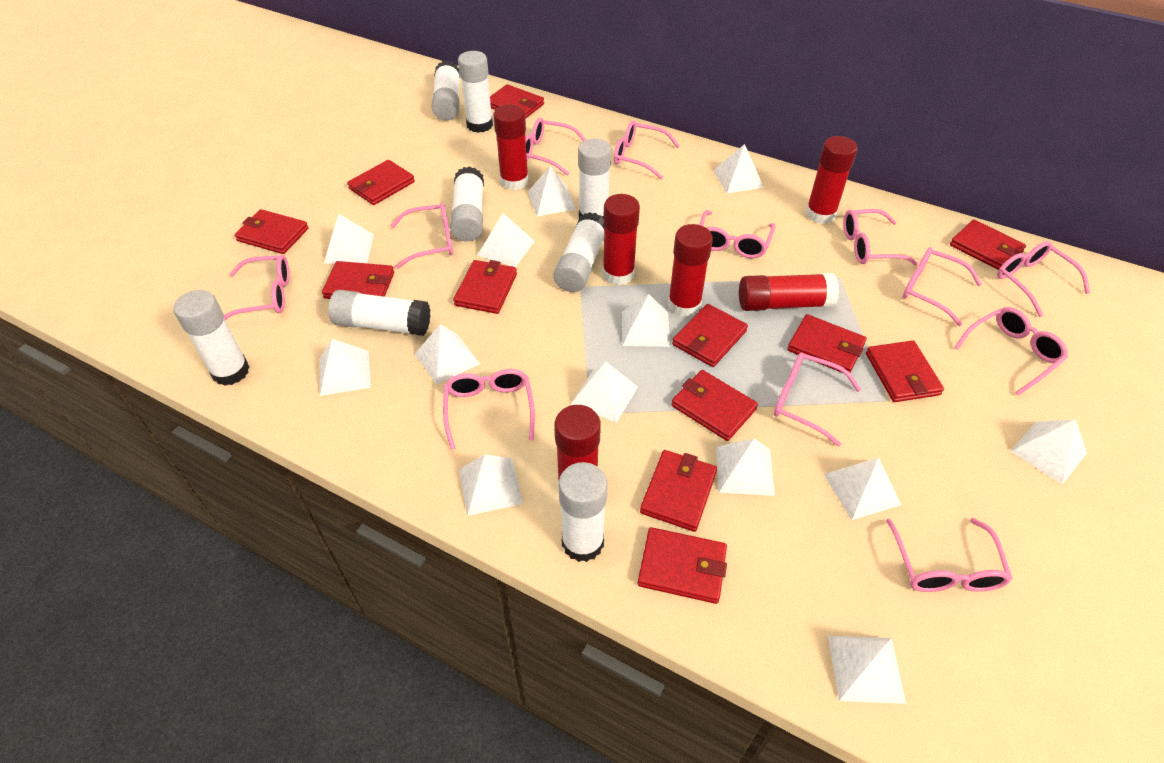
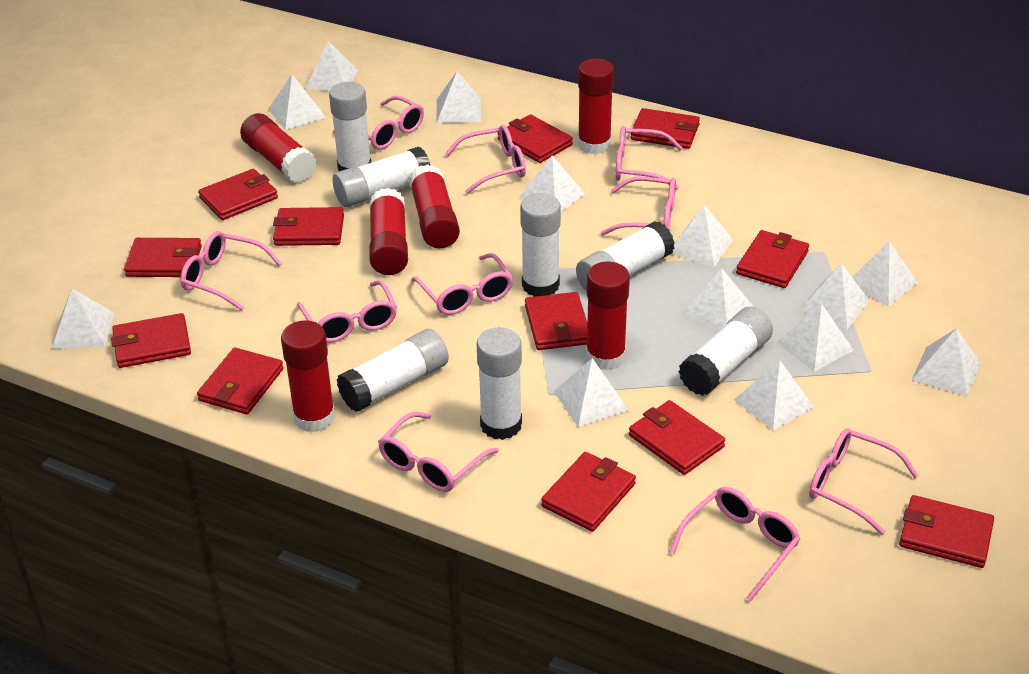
pink glasses: [224,254,290,320] [391,203,453,269] [443,369,535,450] [525,118,586,176] [614,120,680,179] [700,210,775,258] [774,352,861,447] [843,209,919,266] [886,518,1013,592] [903,247,982,326] [954,307,1068,396] [997,241,1090,317] = 12 -> [180,231,282,311] [297,280,397,343] [333,96,424,150] [378,412,499,492] [411,253,513,315] [445,125,526,194] [601,176,676,235] [615,126,683,190] [670,487,800,601] [809,428,919,535] = 10
white glue stick: [174,290,250,386] [328,290,430,336] [431,60,460,121] [450,166,484,241] [458,51,493,133] [553,212,605,292] [558,462,608,562] [578,138,611,218] = 8 -> [329,82,371,171] [333,147,431,207] [337,329,449,412] [477,327,522,440] [520,193,561,297] [576,221,675,292] [678,307,773,396] = 7

